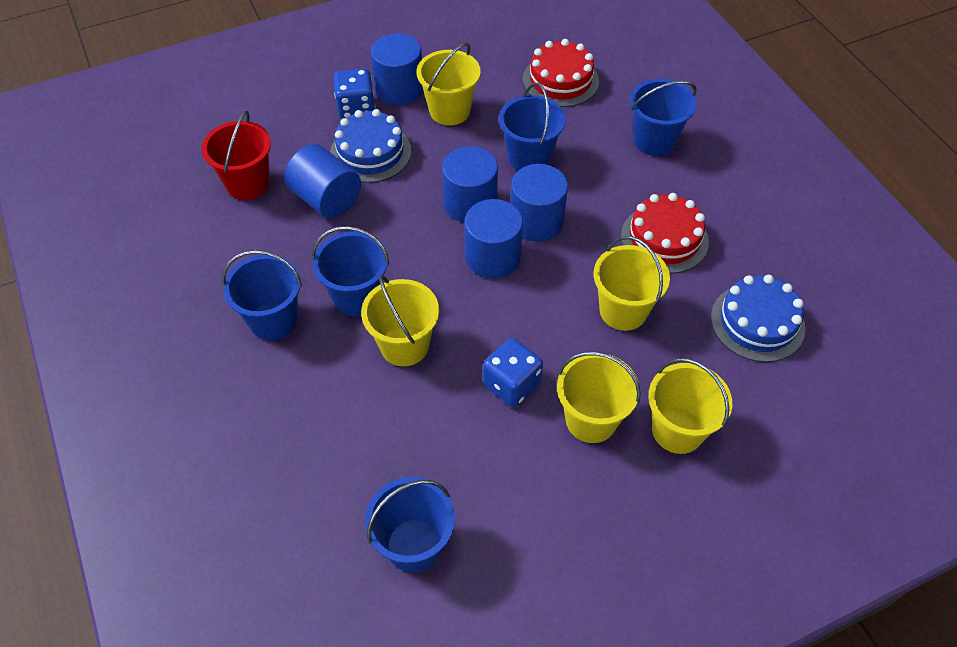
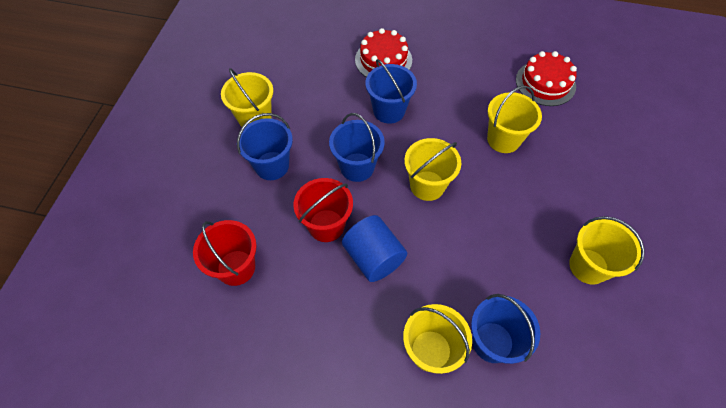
blue bucket: [222,250,302,341] [312,226,390,317] [365,477,455,573] [499,83,566,171] [630,79,697,156] = 5 -> [237,113,293,180] [329,113,385,182] [365,59,417,124] [471,294,540,364] = 4
blue cake: [330,109,411,183] [711,275,805,362] = 2 -> none = 0
blue cylinder: [284,144,361,218] [371,34,423,105] [442,146,498,223] [464,199,523,279] [510,164,568,242] = 5 -> [342,215,407,282] = 1
blue dice: [333,69,376,119] [483,338,543,407] = 2 -> none = 0
red bucket: [202,111,271,200] = 1 -> [193,220,257,286] [293,178,353,242] = 2

